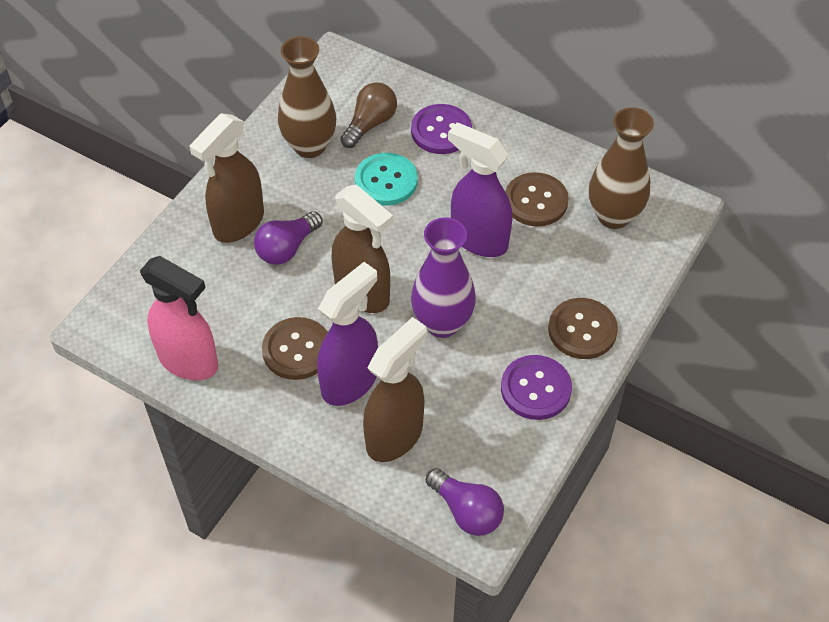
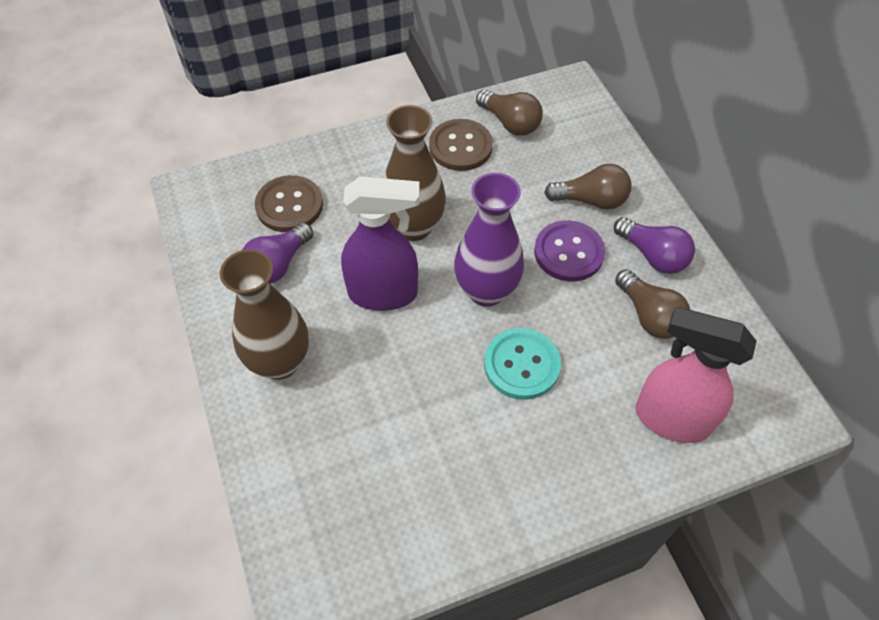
brown button: [262,317,328,380] [505,172,569,227] [548,298,618,359] = 3 -> [255,175,323,232] [429,119,493,171] = 2
brown light bulb: [340,82,397,148] = 1 -> [476,90,543,136] [544,164,632,210] [615,269,690,339] = 3
brown spray bottle: [190,113,264,243] [332,184,393,313] [363,317,427,462] = 3 -> none = 0
purple button: [411,104,472,154] [501,355,572,420] = 2 -> [534,220,605,282] = 1
purple spray bottle: [317,262,378,406] [448,122,512,257] = 2 -> [341,176,420,311] = 1

